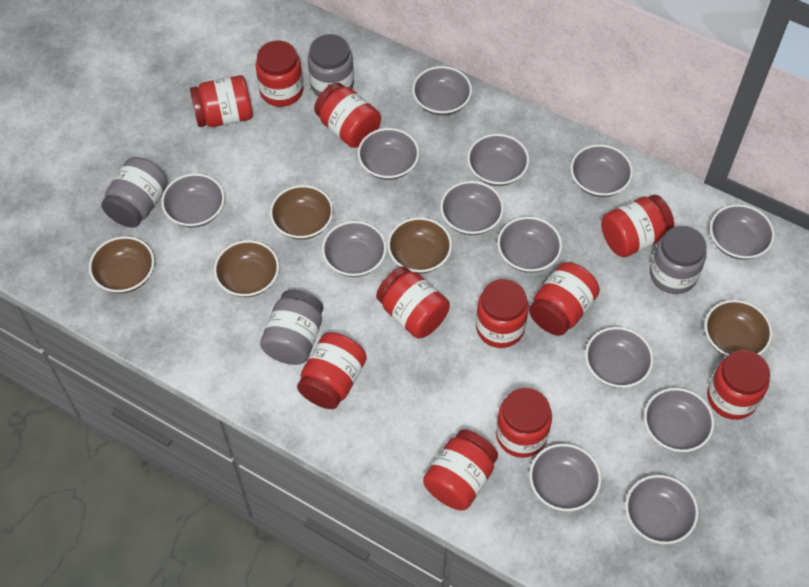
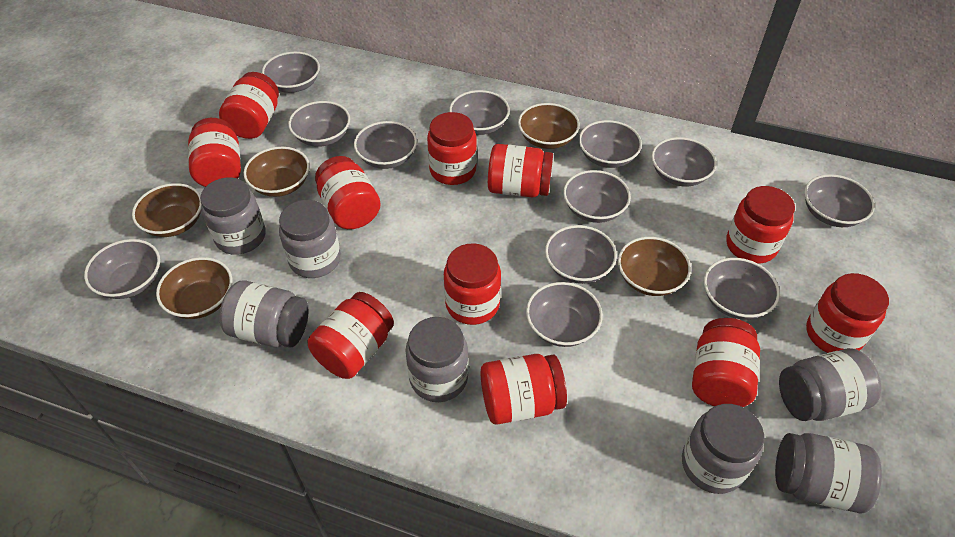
grey bowl: [161,173,225,228] [322,221,387,277] [358,128,419,180] [412,66,472,116] [440,181,504,235] [467,134,529,186] [497,217,562,273] [529,444,601,511] [571,144,633,197] [585,327,653,388] [625,475,699,544] [644,388,714,452] [710,204,775,260] = 13 -> [84,239,160,299] [262,52,320,93] [288,101,350,147] [354,121,417,169] [449,90,510,135] [526,282,603,347] [545,225,617,284] [563,170,631,223] [579,120,642,168] [652,137,717,186] [704,258,780,319] [804,174,875,227] = 12
grey jar: [101,157,168,228] [260,290,323,365] [308,34,354,97] [650,226,707,294] = 4 -> [200,177,266,255] [220,281,309,348] [279,200,341,278] [405,317,469,402] [682,404,764,494] [775,433,882,513] [779,348,881,421] = 7

